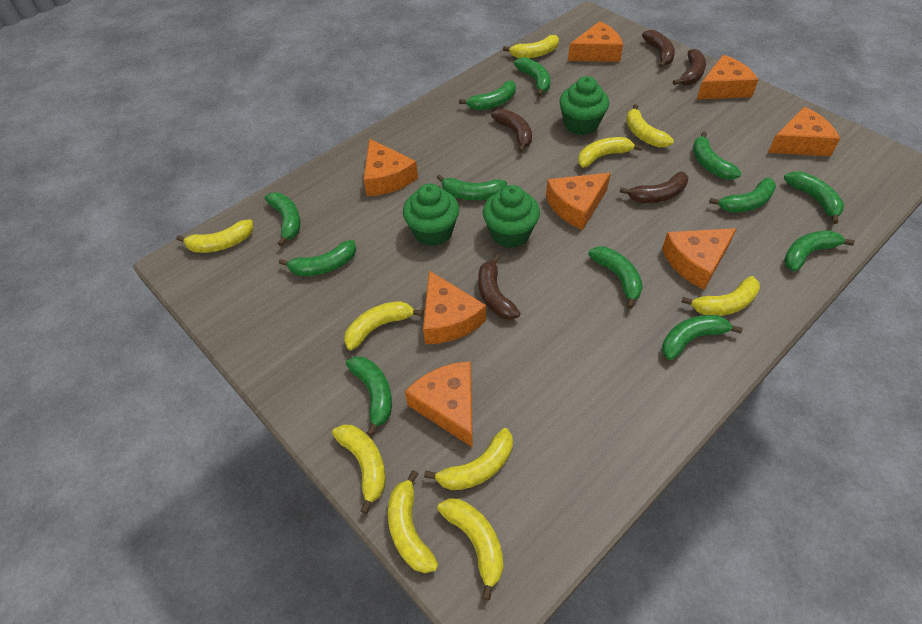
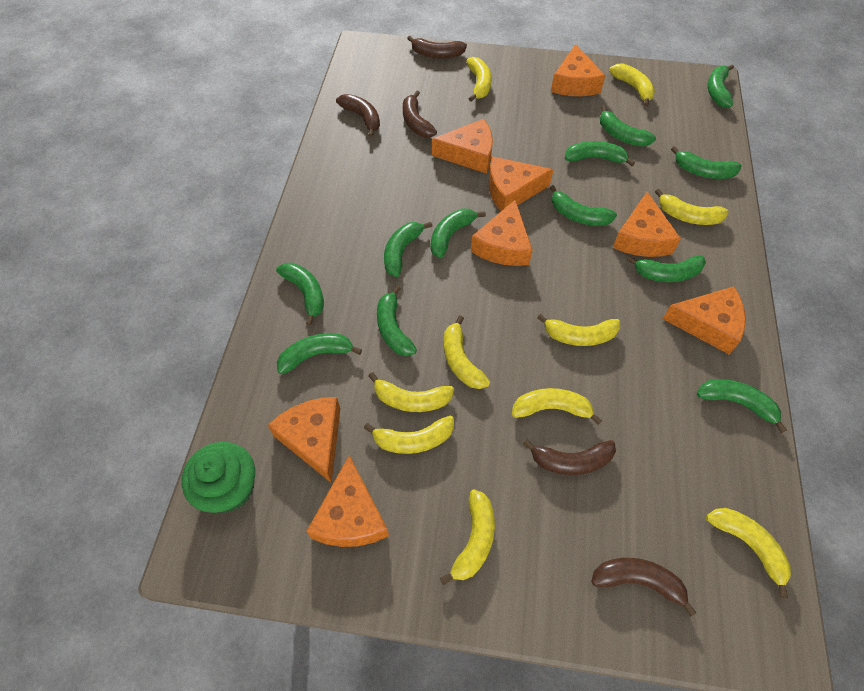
green cupcake: [403,183,459,246] [483,185,540,248] [559,76,609,135] = 3 -> [181,442,255,513] = 1

